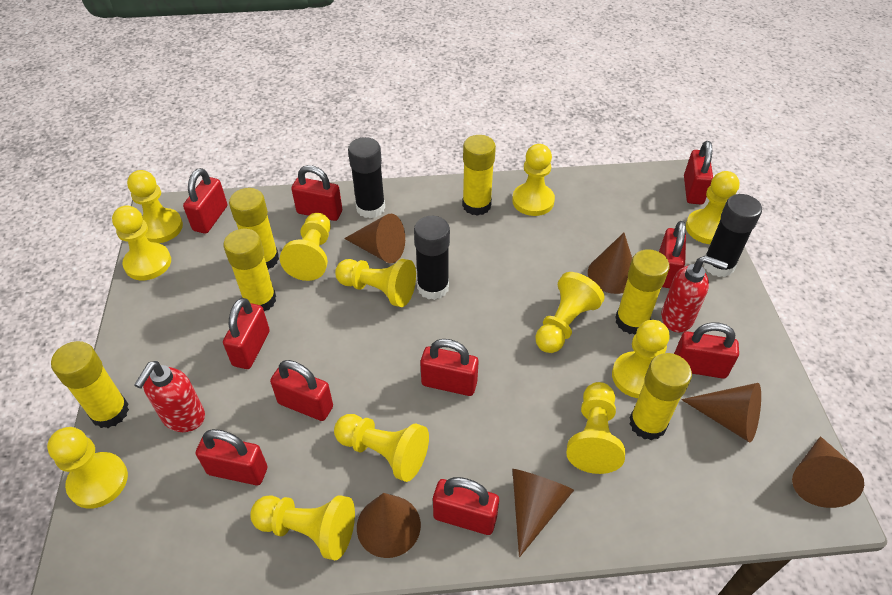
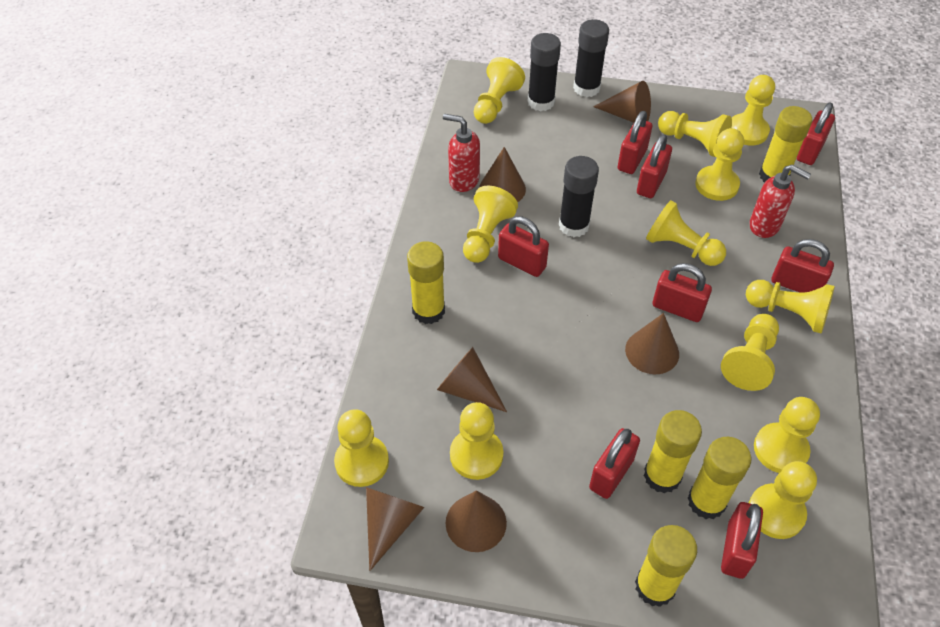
red padlock: [183,168,227,234] [196,429,268,485] [223,298,270,369] [270,360,333,421] [291,165,342,221] [420,339,479,396] [433,477,499,535] [659,221,686,288] [674,322,739,379] [684,141,713,205] = 10 -> [498,216,549,277] [589,428,640,499] [618,111,652,174] [637,134,672,198] [652,263,712,322] [721,502,763,579] [771,239,834,293] [797,103,835,165] = 8
yellow glue stick: [51,341,129,428] [223,228,276,311] [229,188,279,270] [462,135,496,216] [615,249,670,335] [629,353,692,441] = 6 -> [407,241,445,324] [635,525,697,607] [644,410,702,494] [687,437,751,519] [759,106,812,182] = 5

